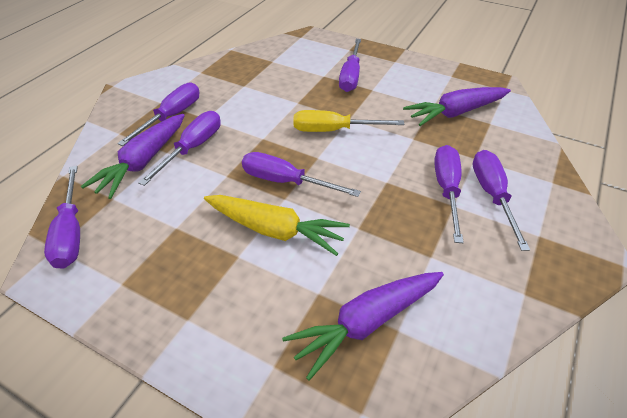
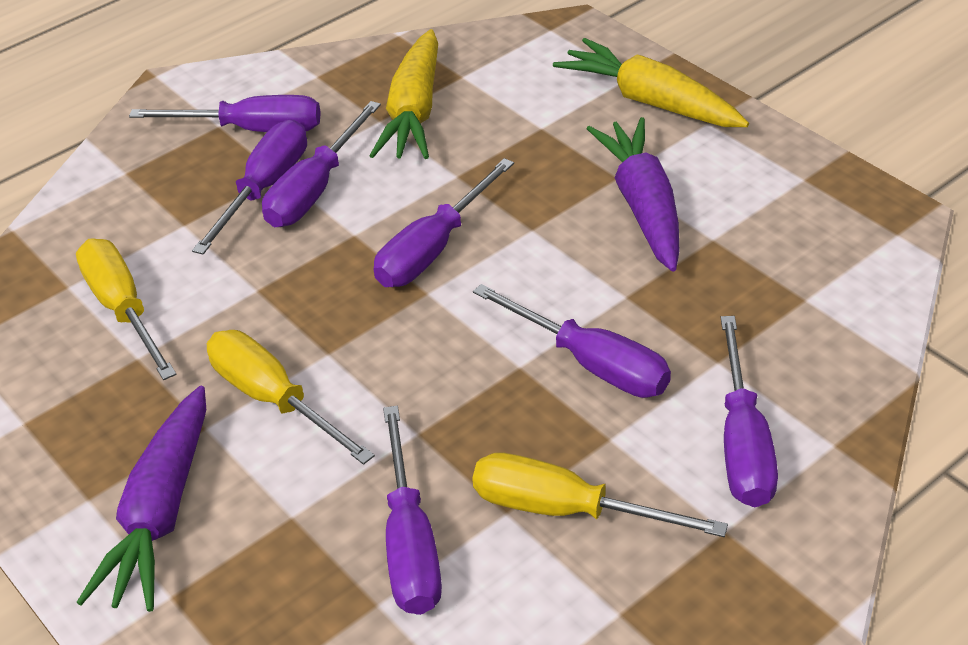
purple carrot: [81,114,185,199] [282,272,444,381] [403,87,511,126] = 3 -> [76,386,206,612] [587,117,679,271] = 2
yellow carrot: [204,195,350,256] = 1 -> [369,29,438,159] [553,38,749,127] = 2
yellow screwdriver: [293,110,404,132] = 1 -> [76,238,176,380] [207,330,375,465] [472,453,728,537] = 3

